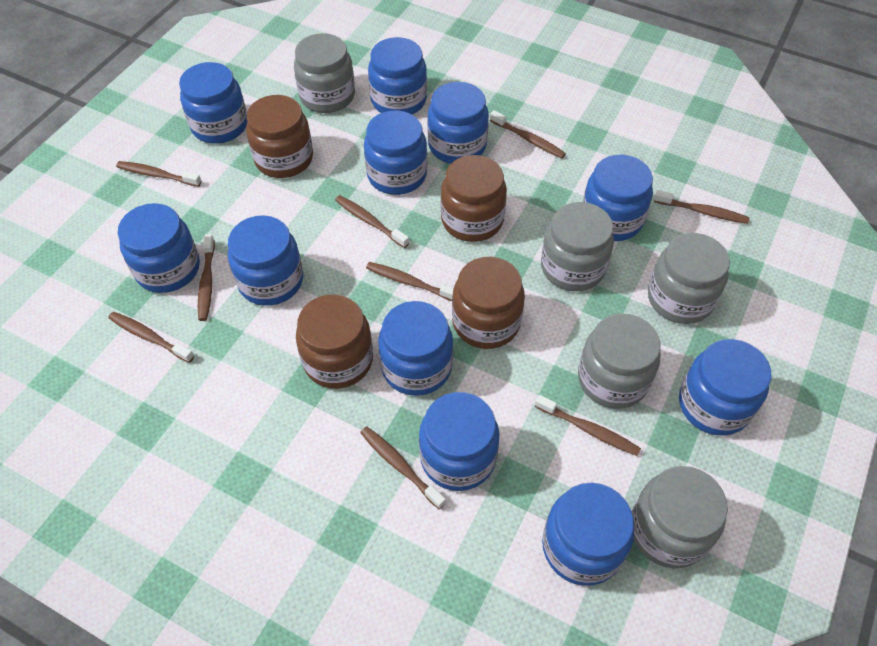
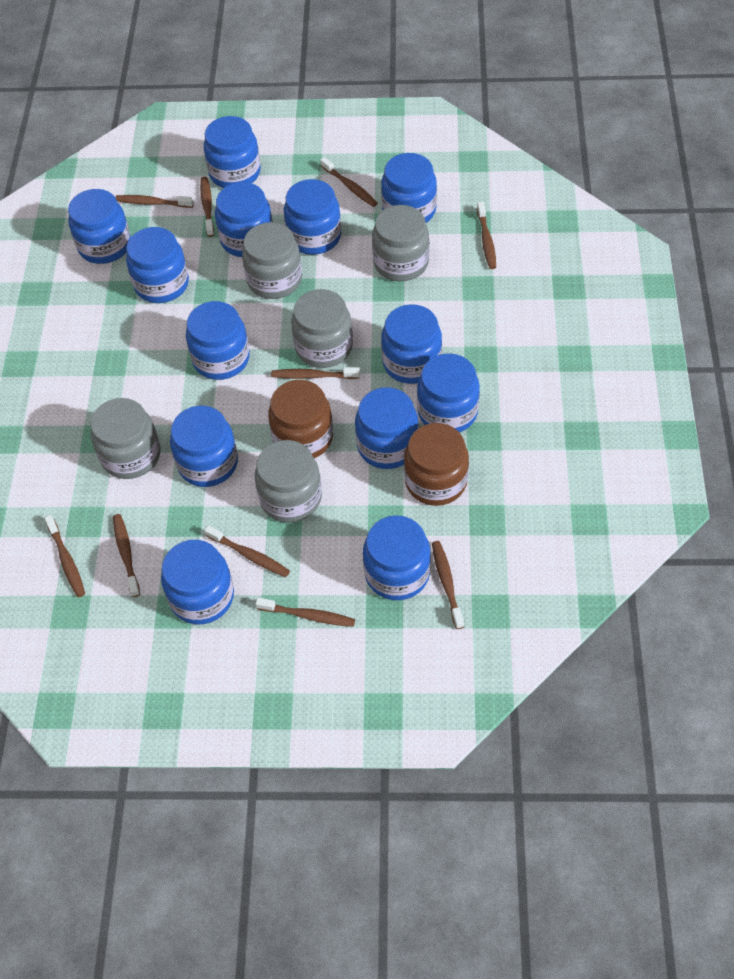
blue jar: [118,203,200,293] [179,62,247,144] [228,215,303,306] [364,111,427,195] [368,37,427,114] [378,301,453,396] [419,392,499,491] [427,82,489,164] [542,483,634,586] [583,155,653,241] [679,339,771,436] = 11 -> [68,189,131,264] [126,227,189,303] [161,540,234,624] [170,406,238,487] [186,301,250,380] [204,116,261,188] [215,182,273,257] [284,179,341,255] [355,387,419,469] [363,515,431,600] [381,153,437,223] [381,304,442,384] [417,353,480,432] = 13
brown jar: [246,95,313,178] [296,294,373,389] [441,155,507,242] [452,257,525,349] = 4 -> [268,380,333,458] [404,423,469,506] = 2
brown toothbrush: [108,312,194,363] [116,161,202,187] [198,234,215,321] [335,195,409,248] [360,426,446,510] [366,262,454,301] [490,110,566,158] [535,395,641,456] [654,190,749,224] = 9 -> [45,515,85,597] [113,514,140,597] [115,195,194,208] [200,177,214,237] [204,525,290,577] [256,598,355,627] [271,367,360,379] [320,157,378,207] [432,541,464,629] [477,202,496,269] = 10

